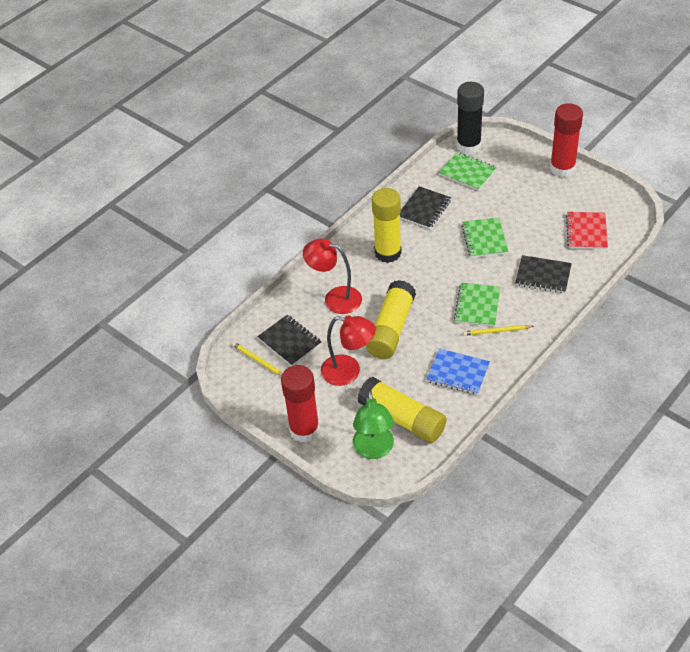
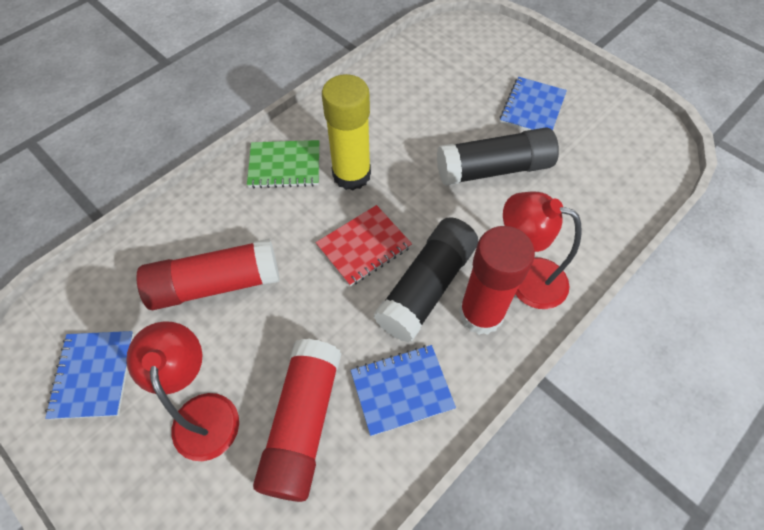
black glue stick: [457,82,484,154] = 1 -> [374,217,478,342] [437,128,559,186] = 2
black notebook: [257,315,321,366] [400,186,451,229] [515,255,572,293] = 3 -> none = 0
blue notebook: [426,348,490,395] = 1 -> [45,331,134,420] [351,345,456,436] [500,77,567,131] = 3
green lamp: [352,390,394,459] = 1 -> none = 0
green notebook: [439,152,496,191] [454,283,500,327] [461,217,508,258] = 3 -> [247,140,319,188] = 1
red glue stick: [281,365,320,443] [550,103,583,177] = 2 -> [136,239,280,310] [253,339,341,502] [459,226,535,335] = 3
yellow glue stick: [357,377,447,443] [366,280,416,359] [372,188,402,263] = 3 -> [322,74,371,190] = 1
yellow pencil: [232,342,283,376] [463,325,534,336] = 2 -> none = 0

